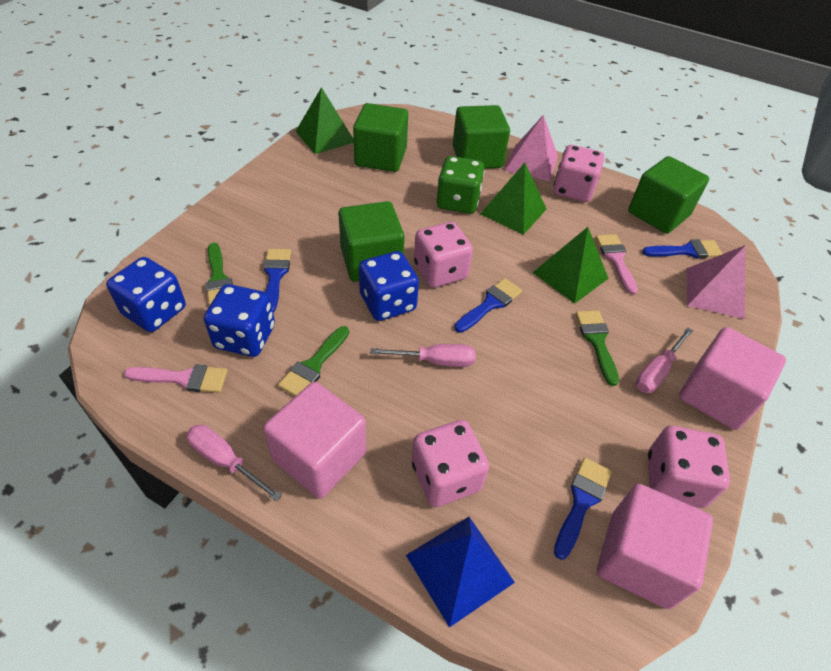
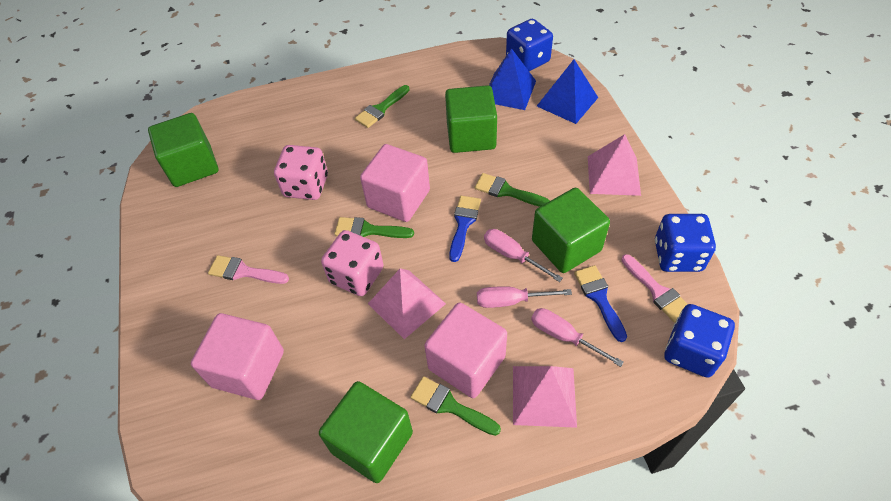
blue brush: [263,249,291,313] [454,278,523,333] [554,458,612,560] [642,239,722,259] = 4 -> [449,196,481,262] [574,265,627,342] = 2
blue pyramid: [406,517,515,628] = 1 -> [489,48,536,110] [537,59,598,124] = 2
green brush: [205,243,233,305] [278,326,349,396] [576,310,619,386] = 3 -> [334,217,414,238] [355,85,410,128] [410,376,501,436] [474,173,550,207] = 4
green dice: [437,156,485,214] = 1 -> none = 0
green pyramid: [295,87,354,154] [480,163,547,235] [532,227,609,304] = 3 -> none = 0
pink dice: [412,420,489,507] [414,222,473,288] [553,145,604,202] [648,426,730,508] = 4 -> [274,145,328,200] [321,230,384,296] = 2
pink pyramid: [505,115,558,182] [687,245,746,319] = 2 -> [368,268,446,339] [513,366,577,428] [588,134,641,196] = 3

